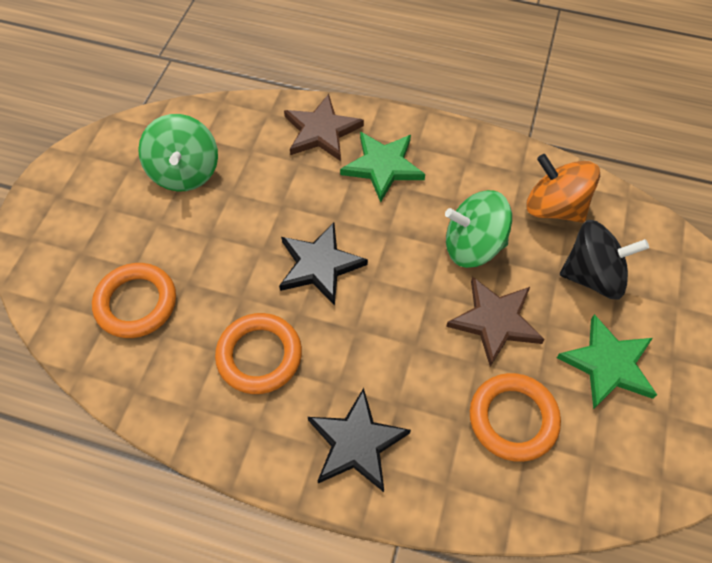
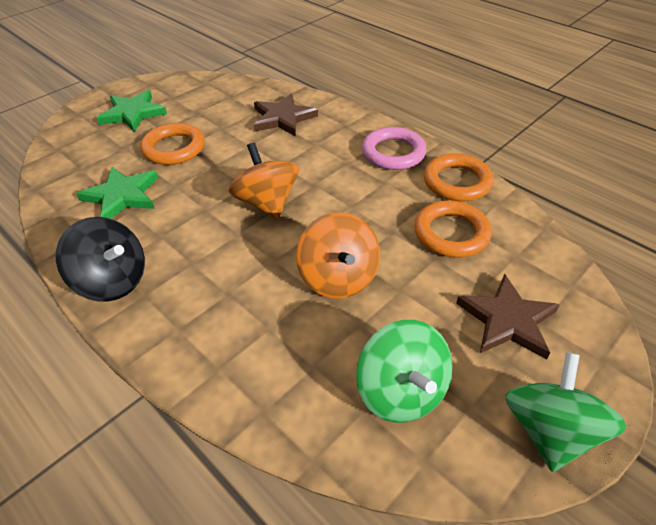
black star: [279,222,368,306] [308,388,411,492] = 2 -> none = 0
orange spinning top: [526,154,600,223] = 1 -> [229,143,299,219] [296,212,380,299] = 2
pink ring: none = 0 -> [362,127,426,170] = 1

